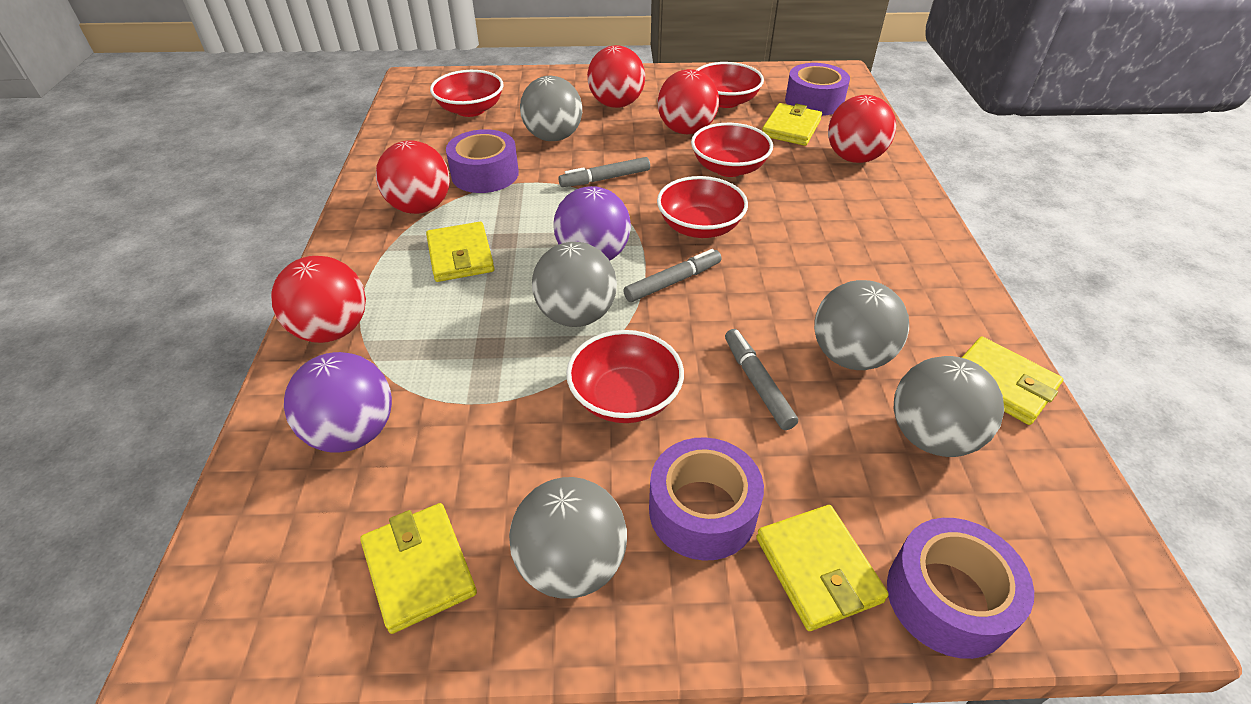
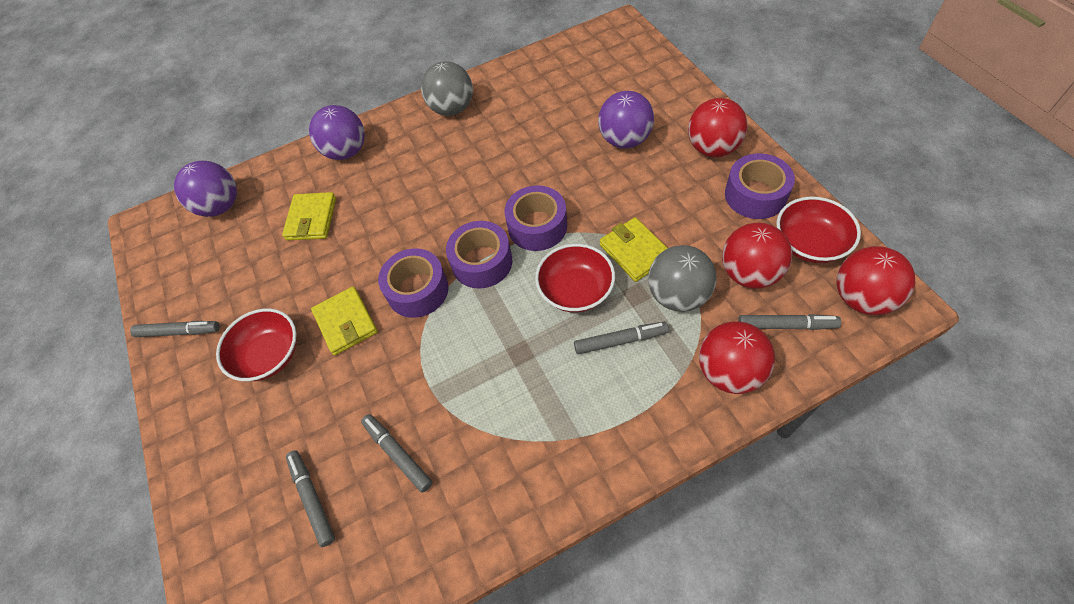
grey ball: [509,477,627,599] [520,76,582,141] [532,242,617,327] [814,280,909,370] [894,356,1004,457] = 5 -> [421,61,473,116] [648,245,717,312] = 2
grey marker: [558,157,650,187] [623,249,721,302] [725,329,798,430] = 3 -> [130,321,220,337] [286,450,335,547] [361,414,433,493] [574,322,669,354] [738,314,841,330] = 5
purple ball: [284,352,392,453] [553,186,631,261] = 2 -> [174,161,237,217] [309,105,365,160] [598,91,654,149] = 3
red ball: [271,256,366,343] [376,140,450,214] [587,45,645,108] [658,69,719,134] [828,95,896,163] = 5 -> [688,98,747,157] [699,322,775,394] [722,223,792,289] [836,246,915,315] = 4
red bowl: [430,70,504,117] [566,330,684,423] [657,176,748,238] [691,123,773,177] [696,62,764,108] = 5 -> [216,308,297,381] [535,244,615,313] [776,197,861,263] = 3
yellow wallet: [360,503,477,634] [426,222,494,282] [756,505,889,631] [762,103,822,146] [962,336,1063,425] = 5 -> [282,192,336,240] [311,286,378,356] [600,217,668,282] = 3

